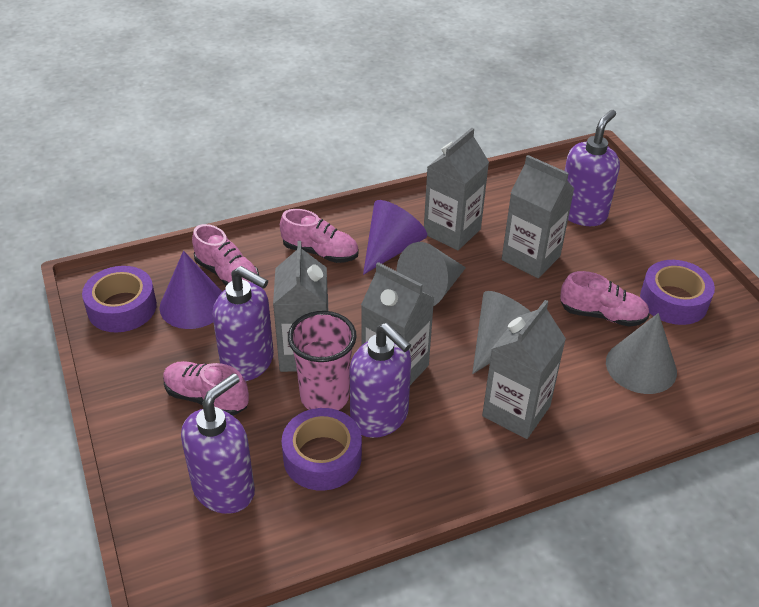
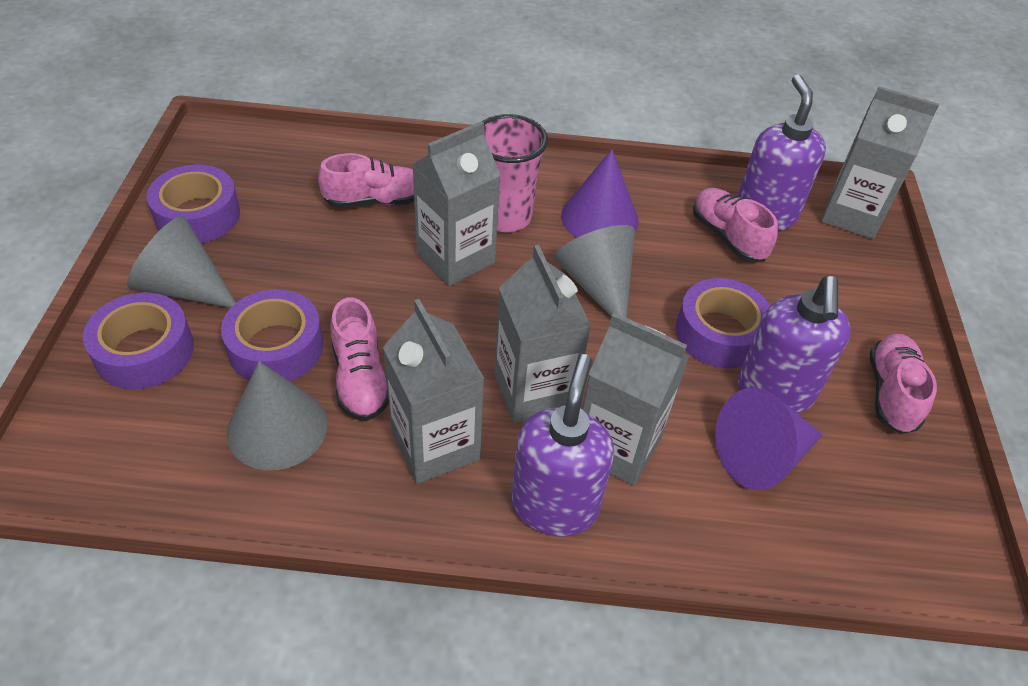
purple soap dispenser: [181,373,255,514] [213,266,274,381] [350,323,411,438] [565,110,620,226] = 4 -> [511,354,614,536] [738,75,826,231] [738,276,851,413] = 3
purple tape: [82,266,157,332] [281,408,362,491] [640,260,715,325] = 3 -> [83,293,194,389] [147,165,240,243] [221,289,323,381] [676,278,770,368] = 4

